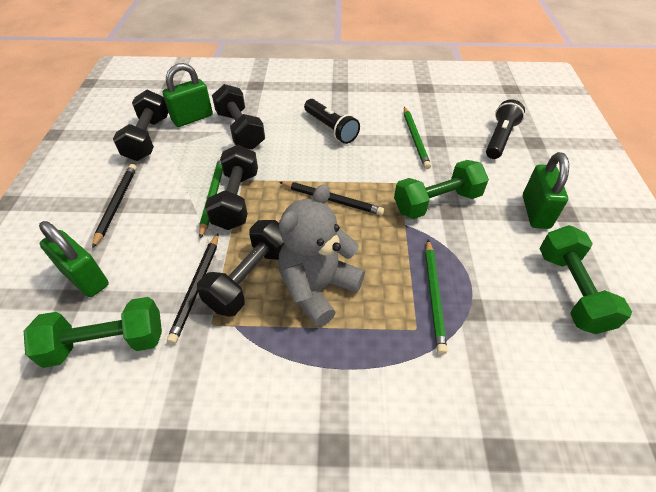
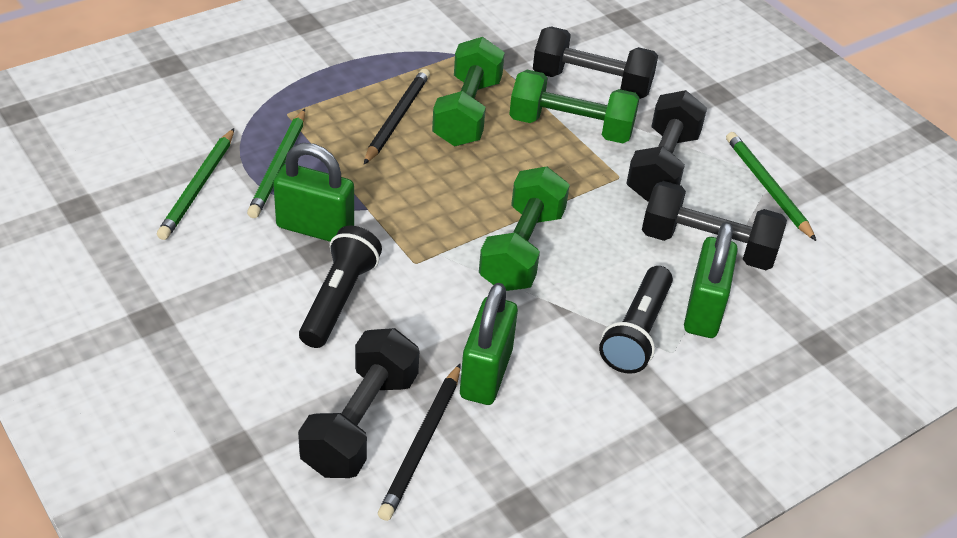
black pencil: [92,164,137,249] [167,234,218,344] [279,182,384,215] = 3 -> [364,69,430,164] [378,363,461,521] = 2
grey teddy bear: [278,184,365,327] = 1 -> none = 0

